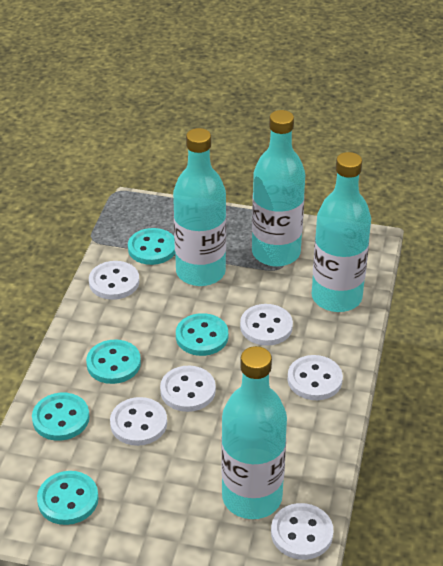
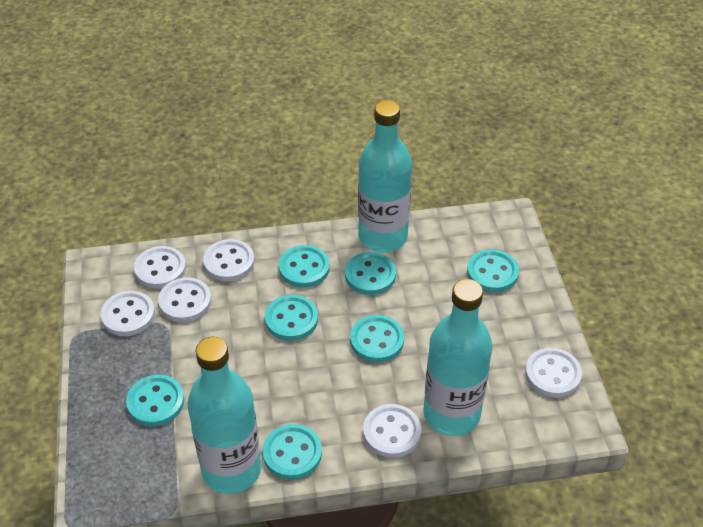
turquoise bottle: [173,128,226,286] [221,346,287,519] [252,110,305,267] [312,152,371,312] = 4 -> [187,337,261,494] [358,100,412,252] [423,279,492,436] = 3
turquoise button: [32,393,90,441] [37,471,99,525] [86,339,141,384] [128,228,175,265] [176,313,228,356] = 5 -> [126,375,184,426] [263,424,322,480] [265,295,318,341] [279,245,330,288] [345,252,396,295] [350,315,404,362] [467,249,519,292] = 7

